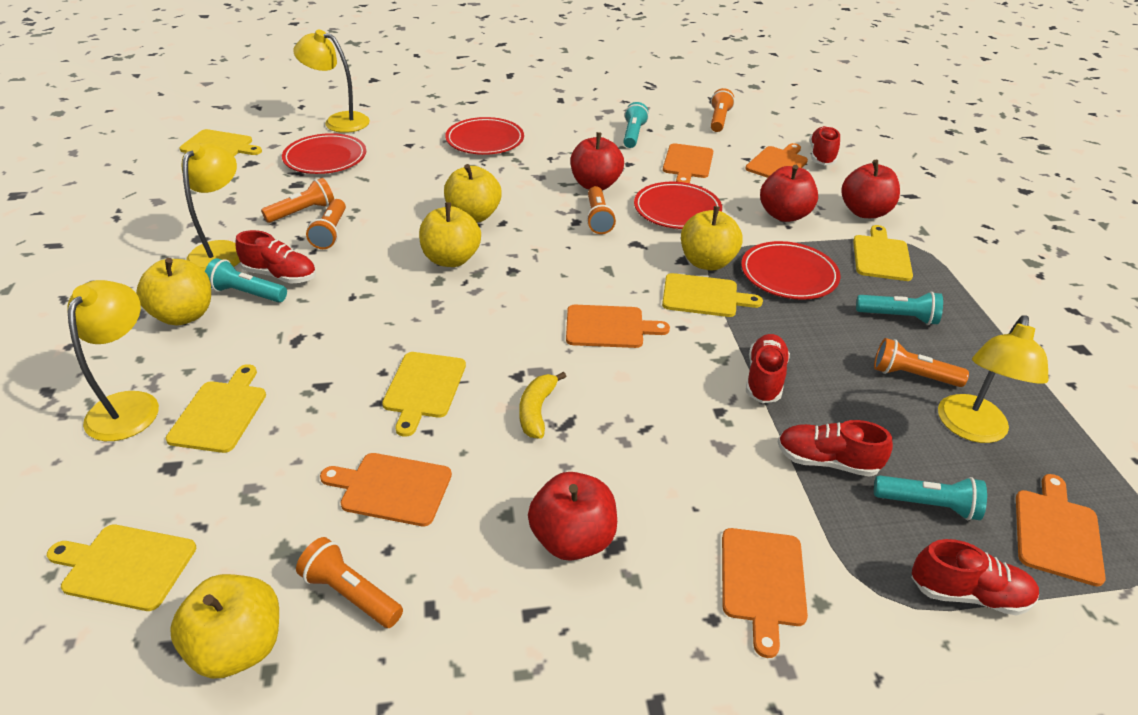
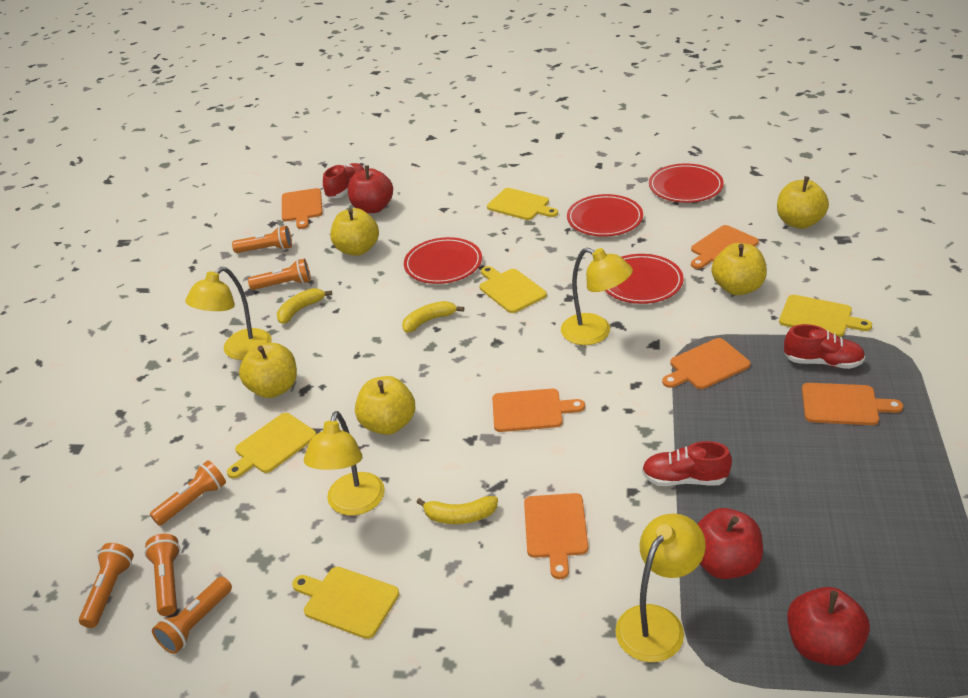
red apple: [528,472,617,561] [571,132,624,190] [760,165,818,222] [841,160,900,218] = 4 -> [348,165,393,213] [697,508,763,579] [787,587,870,666] = 3
red shoe: [235,230,316,284] [746,334,790,403] [777,420,893,477] [809,126,840,165] [912,539,1039,615] = 5 -> [323,163,364,198] [642,441,732,486] [784,324,865,369] = 3
turquoise flashlight: [205,258,287,303] [623,102,649,148] [856,291,943,325] [874,475,987,520] = 4 -> none = 0
yellow banana: [519,372,566,439] = 1 -> [277,288,332,324] [402,301,464,333] [416,496,498,524] = 3
yellow cutting board: [47,525,196,611] [166,364,266,453] [179,129,262,156] [382,352,466,437] [662,273,763,317] [853,225,913,281] = 6 -> [227,413,316,479] [292,567,399,639] [479,266,547,313] [487,188,558,220] [779,295,872,337] = 5

